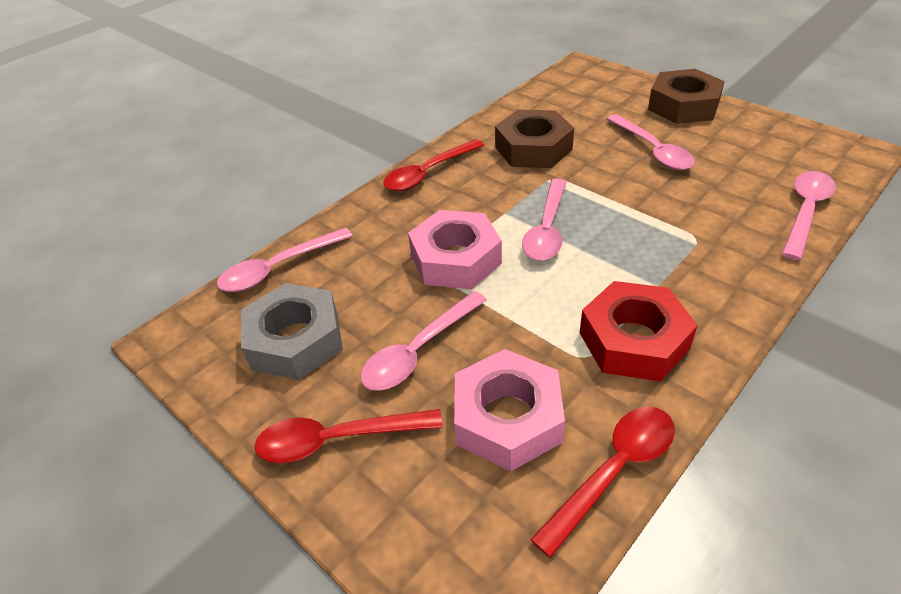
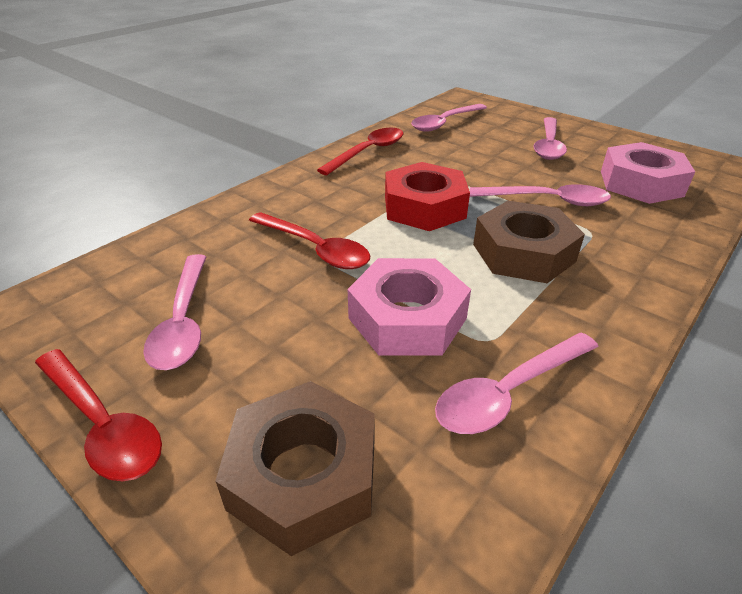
grey nut: [241,283,343,380] = 1 -> none = 0

